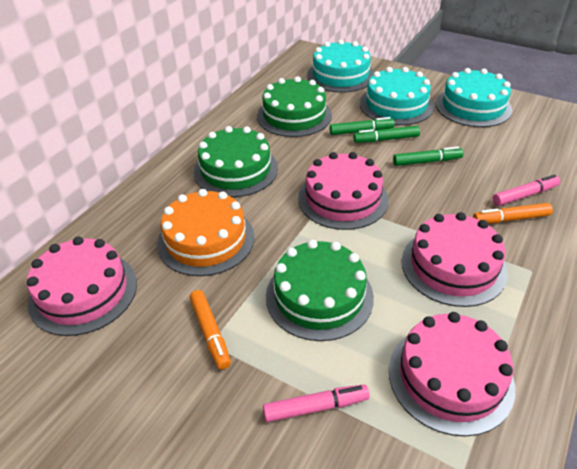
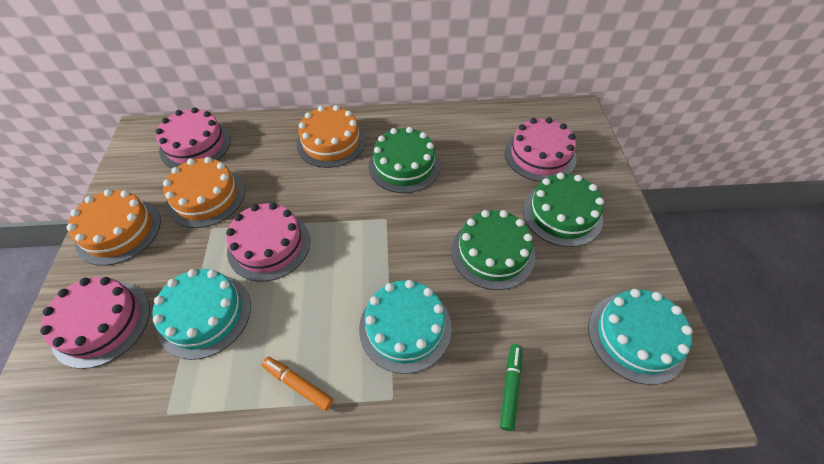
green marker: [330,117,395,135] [353,126,420,143] [393,147,463,166] = 3 -> [500,344,522,431] = 1
orange cake: [157,189,254,276] = 1 -> [66,189,161,266] [163,157,245,228] [297,105,366,168] = 3
orange marker: [190,290,231,370] [473,203,553,224] = 2 -> [262,357,334,411] = 1
pink marker: [263,385,370,422] [493,175,560,206] = 2 -> none = 0

